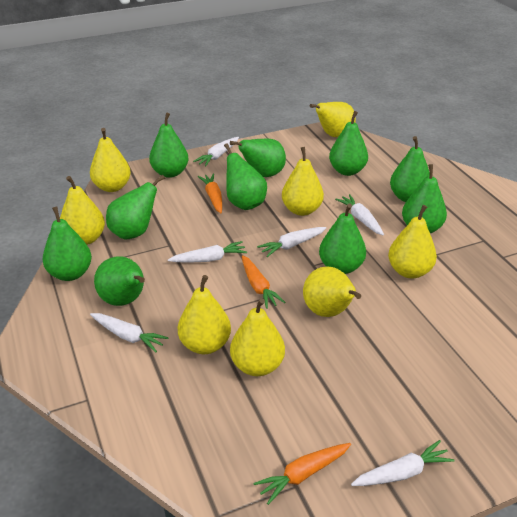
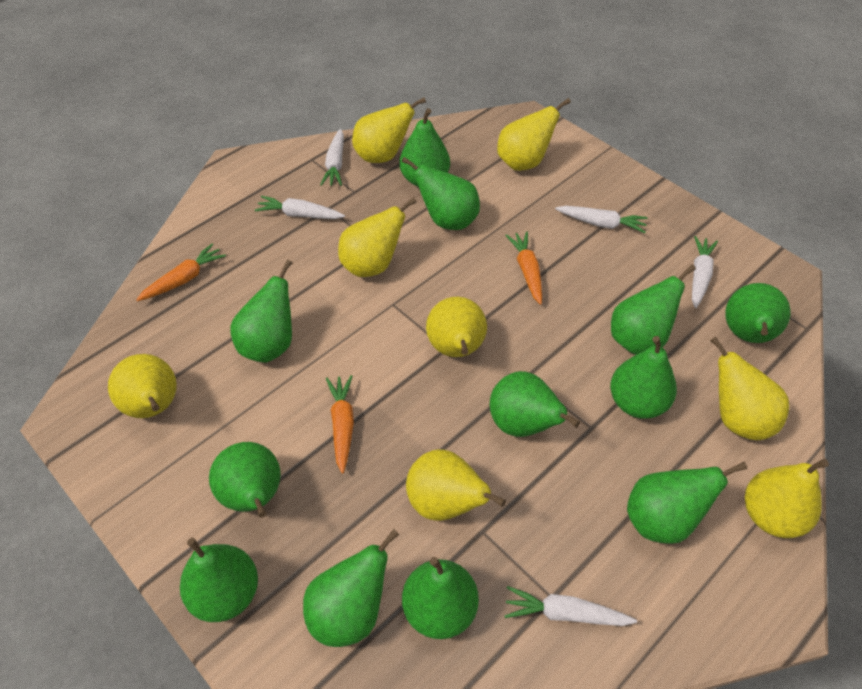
green pear: [43,207,92,281] [94,256,145,306] [106,175,165,239] [149,113,188,178] [224,143,267,210] [230,139,286,177] [319,204,366,274] [329,111,368,176] [390,136,430,202] [402,164,447,233] = 10 -> [180,538,258,622] [209,442,281,517] [230,260,292,363] [303,529,400,647] [399,108,450,187] [402,157,480,230] [402,557,479,639] [490,371,580,437] [610,336,677,419] [611,264,696,355] [627,462,748,544] [725,283,791,343] = 12
white carrot: [90,313,169,352] [168,241,247,262] [193,137,239,167] [257,227,326,257] [335,194,384,236] [351,440,455,486] = 6 -> [255,196,345,219] [320,129,344,186] [504,586,637,626] [555,206,648,233] [692,236,718,308] = 5

